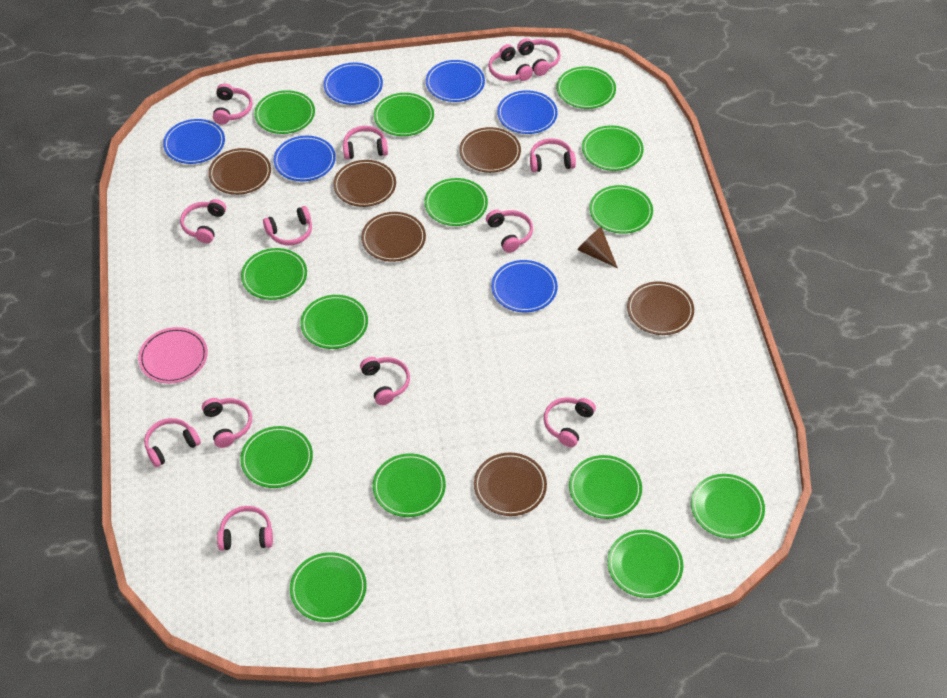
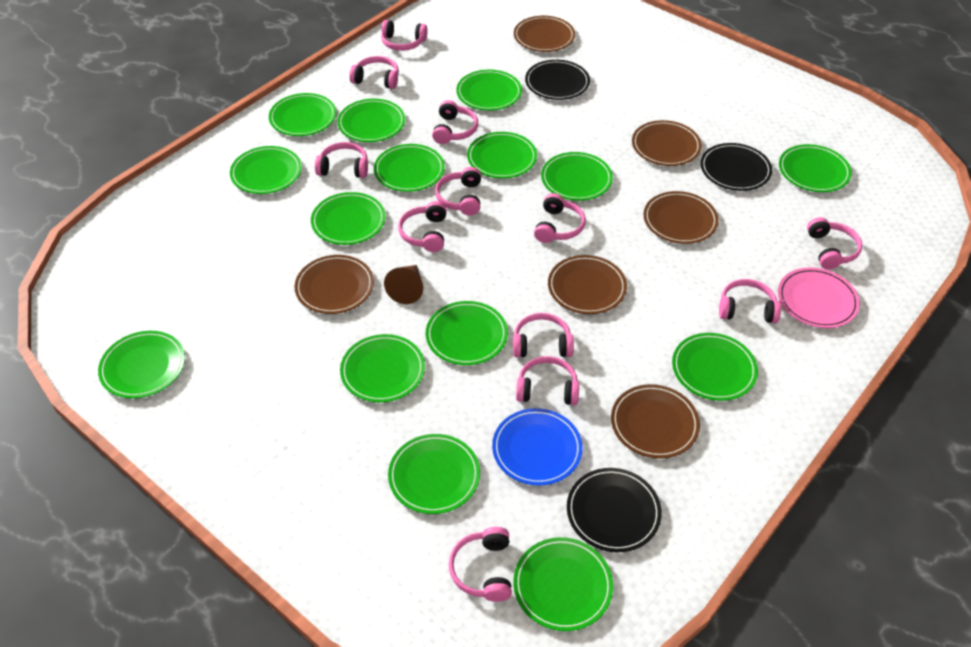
black plate: none = 0 -> [525,60,590,100] [567,468,662,552] [700,143,772,191] = 3
blue plate: [163,119,225,164] [273,136,336,181] [323,63,383,105] [426,60,485,102] [491,260,558,312] [497,90,558,134] = 6 -> [492,408,583,486] = 1
green plate: [240,426,313,488] [241,248,307,300] [255,90,315,134] [290,552,367,622] [300,295,368,349] [373,453,446,517] [374,93,434,136] [424,178,488,226] [557,66,616,109] [569,455,642,519] [582,125,644,171] [589,185,653,234] [607,530,683,598] [691,474,765,539] = 14 -> [98,331,185,398] [230,146,302,194] [269,93,337,136] [311,192,386,245] [337,99,405,142] [340,334,425,403] [374,144,445,192] [388,434,480,514] [426,301,508,365] [456,70,522,111] [467,132,537,179] [513,537,613,631] [541,152,613,201] [672,333,758,401] [779,144,852,192] = 15
pink headphones: [144,418,201,467] [180,199,226,243] [202,398,252,448] [213,83,253,124] [217,506,273,551] [263,206,312,245] [343,126,388,159] [360,357,410,405] [486,210,533,253] [488,44,533,81] [517,38,561,76] [530,138,576,172] [544,397,596,447] = 13 -> [315,142,368,178] [349,56,399,89] [381,20,427,51] [398,201,447,252] [432,100,478,144] [435,167,481,216] [449,527,512,602] [513,313,574,357] [516,356,579,405] [534,193,586,243] [719,279,781,323] [807,217,862,269] = 12

